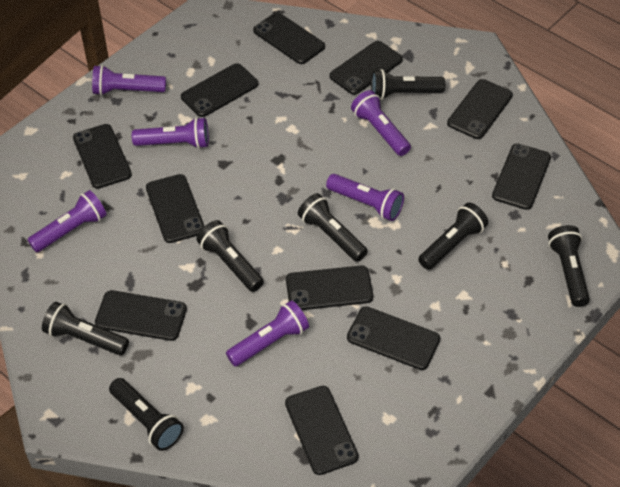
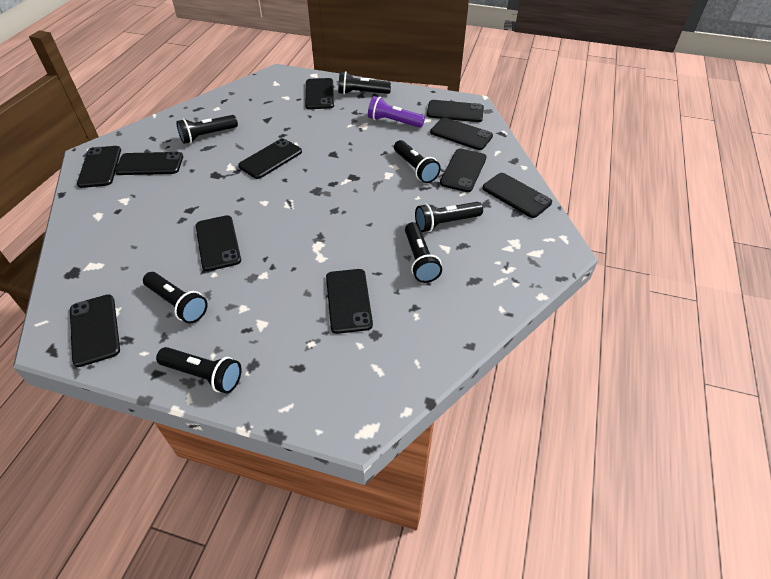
purple flashlight: [28,190,107,252] [92,65,166,95] [132,117,209,149] [226,300,309,366] [326,174,404,221] [351,90,411,156] = 6 -> [368,96,425,128] = 1

